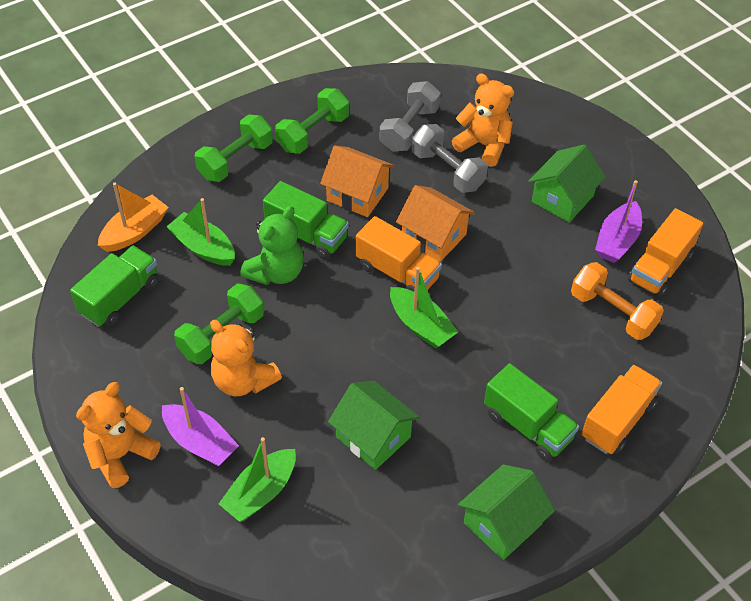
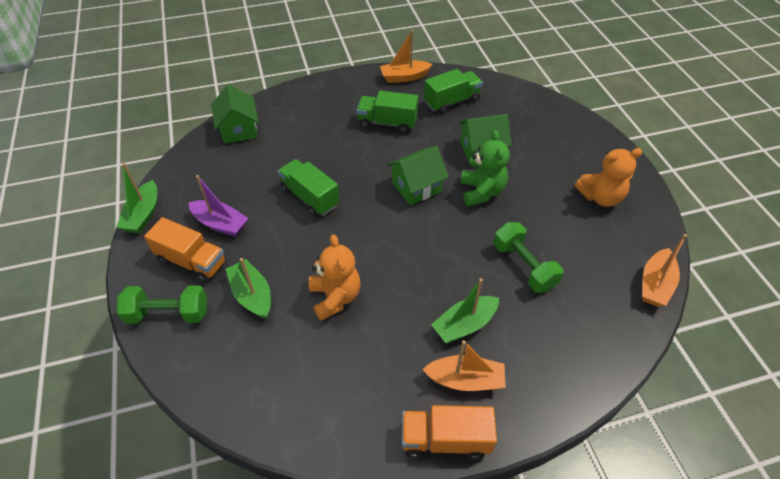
green dumbbell: [174,283,264,364] [194,114,273,182] [275,88,349,154] = 3 -> [117,285,207,324] [494,222,564,293] = 2
grey dumbbell: [379,81,441,152] [411,124,488,193] = 2 -> none = 0
orange boat: [98,182,169,252] = 1 -> [380,30,433,83] [422,340,506,391] [642,234,687,307] = 3
orange dumbbell: [571,262,664,340] = 1 -> none = 0
orange house: [320,146,395,217] [396,185,475,262] = 2 -> none = 0
orange teddy bear: [76,382,161,488] [210,320,282,396] [452,73,514,167] = 3 -> [309,234,361,321] [575,148,643,207] = 2
orange truck: [356,216,442,291] [582,365,662,454] [628,208,703,297] = 3 -> [144,217,226,283] [402,405,497,460] = 2
purple boat: [162,387,239,466] [595,180,642,263] = 2 -> [188,175,249,237] = 1

